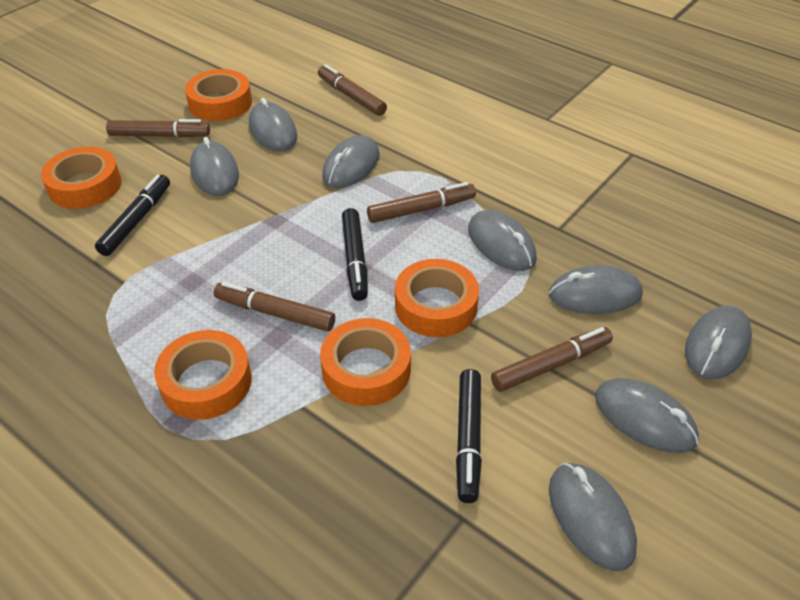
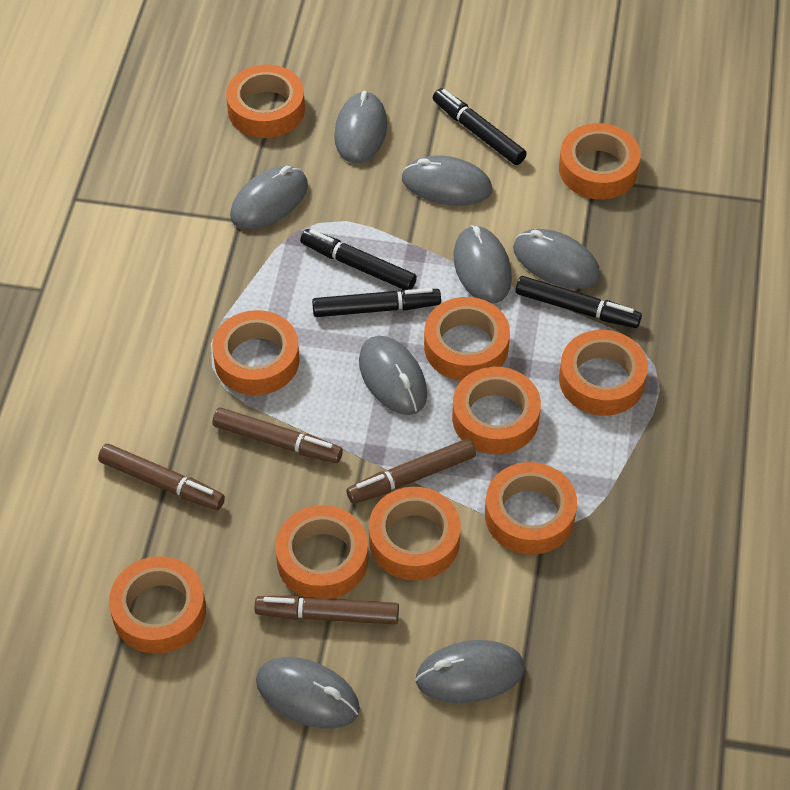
black marker: [95,175,170,256] [342,208,368,301] [456,369,482,503] = 3 -> [300,229,417,289] [312,288,441,317] [433,88,527,165] [515,276,642,328] = 4
brown marker: [106,119,210,137] [214,282,335,331] [318,64,387,116] [367,182,476,223] [491,327,613,392] = 5 -> [98,444,225,510] [213,407,343,463] [255,595,399,625] [346,439,476,504] = 4
orange tape: [41,147,121,209] [154,330,252,420] [185,69,252,121] [320,318,411,406] [395,259,479,337] = 5 -> [109,556,206,654] [212,310,300,395] [226,65,305,138] [275,505,368,599] [369,487,461,580] [424,297,510,381] [452,367,541,454] [485,462,577,555] [559,123,641,199] [559,330,648,416] = 10

